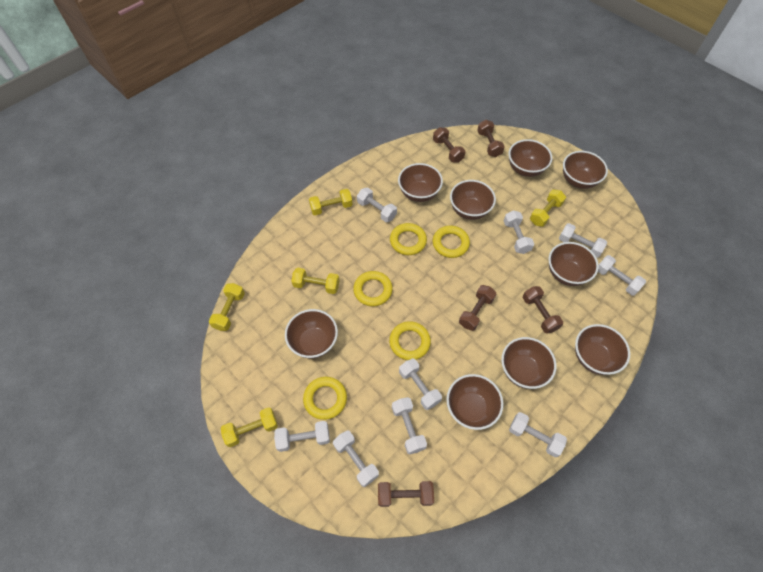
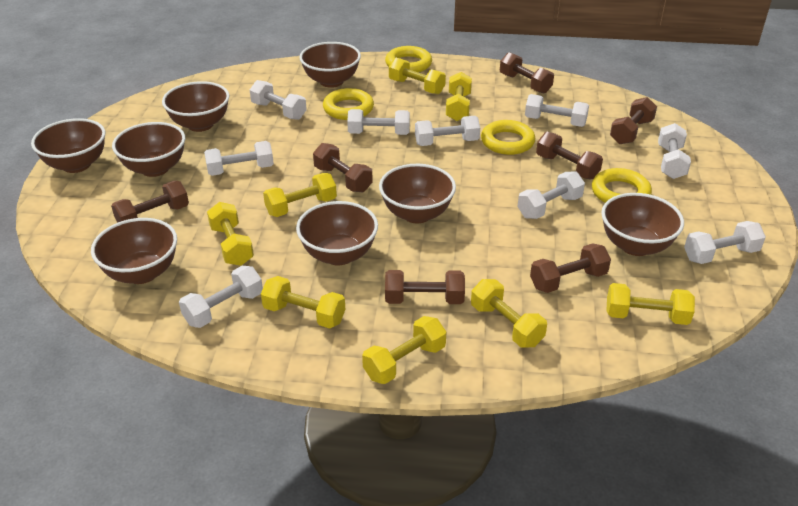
brown bowl: [285,309,338,359] [398,163,443,202] [446,374,503,430] [450,180,496,220] [501,337,557,389] [509,139,552,177] [548,242,599,286] [563,151,608,189] [575,324,630,375] = 9 -> [31,118,105,173] [91,218,177,284] [112,122,185,177] [162,81,229,132] [296,201,378,265] [299,42,361,88] [379,164,456,223] [601,193,684,256] = 8
brown dumbbell: [378,481,434,507] [433,127,466,163] [459,285,496,331] [477,120,505,157] [523,286,563,334] = 5 -> [111,181,189,223] [313,143,373,192] [385,270,465,304] [500,52,554,94] [530,243,611,293] [536,132,603,179] [610,97,657,144] = 7
yellow dumbbell: [209,283,245,331] [221,407,278,447] [291,268,340,294] [309,189,353,215] [530,190,566,227] = 5 -> [207,202,254,266] [261,276,345,329] [263,173,337,217] [362,316,446,384] [389,58,446,94] [446,72,472,121] [471,279,547,348] [606,283,695,325] = 8
yellow ring: [303,377,347,420] [353,271,393,306] [389,321,431,360] [390,223,427,255] [433,225,470,258] = 5 -> [323,88,374,120] [385,46,432,73] [481,120,535,155] [592,168,652,203] = 4

